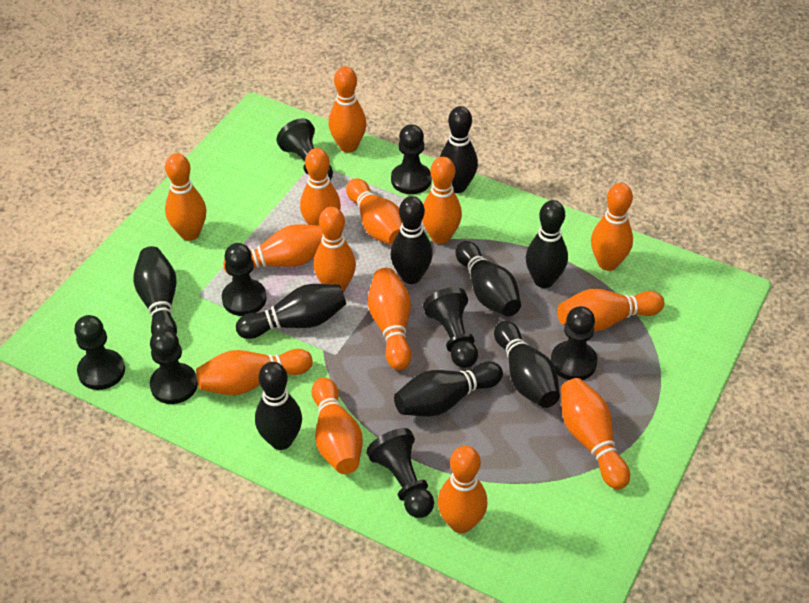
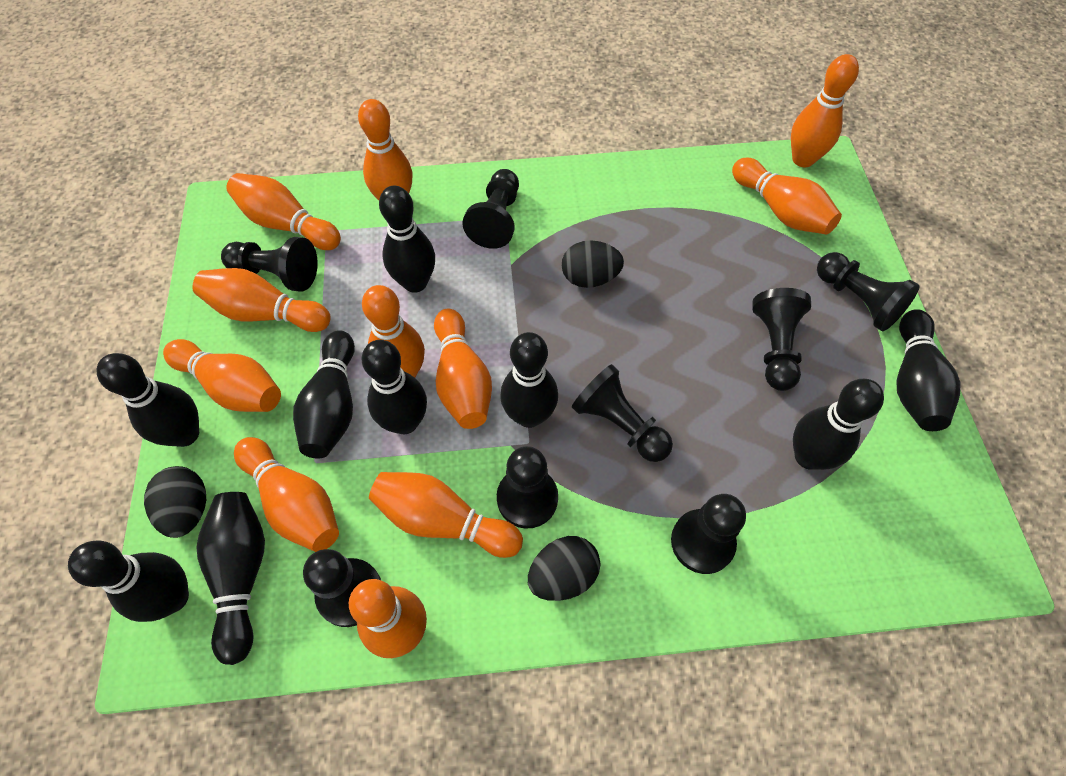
black egg: none = 0 -> [144,466,206,538] [528,536,600,601] [562,240,624,288] = 3
orange bowling pin: [165,153,207,241] [196,349,313,395] [223,224,323,274] [300,148,341,226] [311,378,363,474] [313,207,356,292] [329,66,367,153] [346,178,402,245] [368,268,412,370] [422,157,462,244] [438,446,487,533] [557,289,665,332] [561,378,630,490] [591,183,633,271] = 14 -> [163,339,281,412] [192,268,331,332] [226,173,341,250] [234,437,339,552] [349,579,427,658] [358,99,413,200] [362,285,425,378] [369,472,523,558] [434,309,492,429] [732,158,842,235] [791,54,859,167] = 11

